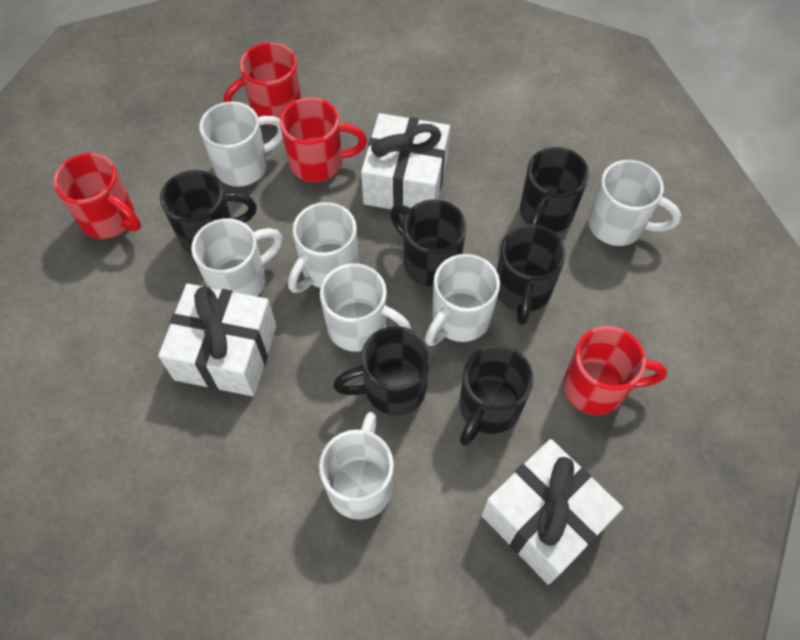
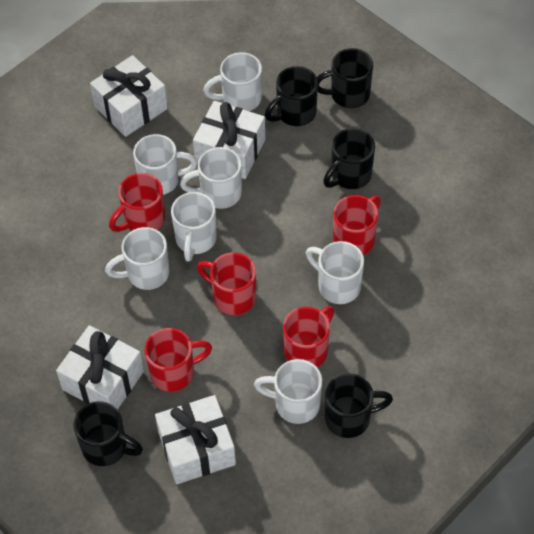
black mug: [160,170,257,254] [333,326,431,415] [390,200,467,287] [460,345,534,446] [497,224,566,325] [520,147,589,232] = 6 -> [73,401,143,466] [265,66,318,126] [317,48,373,108] [323,128,375,189] [325,373,393,438] = 5
red mug: [53,153,141,239] [224,42,301,126] [280,97,367,182] [563,326,667,415] = 4 -> [109,173,165,232] [144,328,212,392] [197,252,256,315] [283,306,334,368] [333,195,381,256] = 5
white gift: [158,284,277,396] [361,113,450,209] [481,439,623,585] = 3 -> [56,325,144,409] [90,55,168,137] [155,395,236,484] [193,101,265,179] = 4

